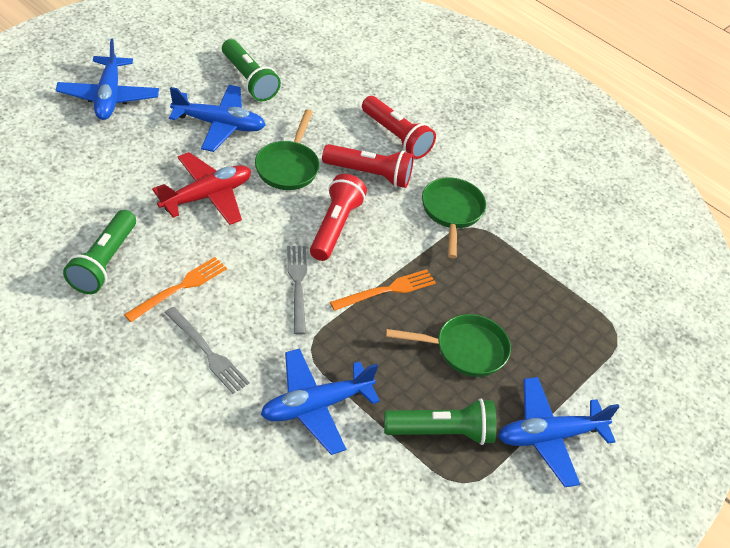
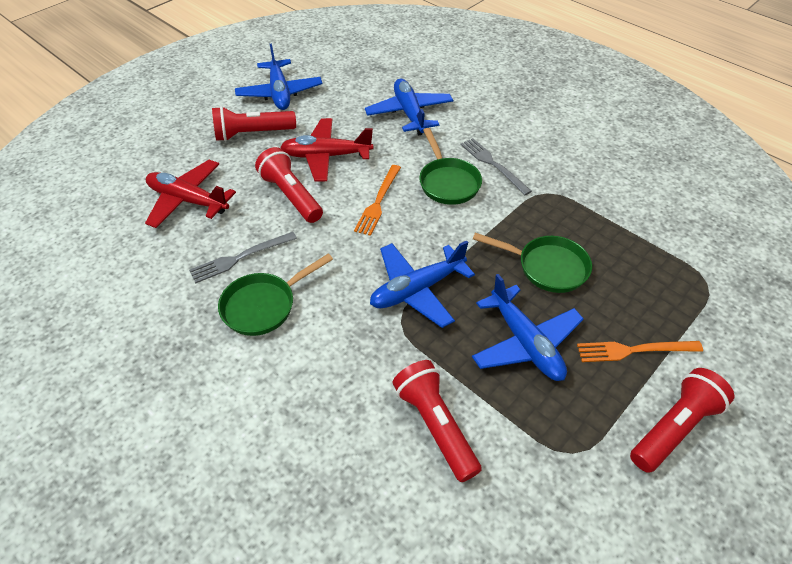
green flashlight: [63,210,136,294] [222,39,281,101] [384,398,497,445] = 3 -> none = 0
red flashlight: [310,174,367,261] [322,144,414,188] [362,96,436,159] = 3 -> [212,106,296,141] [255,147,323,223] [393,360,482,482] [630,368,735,473] = 4
red plane: [152,152,251,225] = 1 -> [145,160,236,228] [280,118,373,181] = 2

